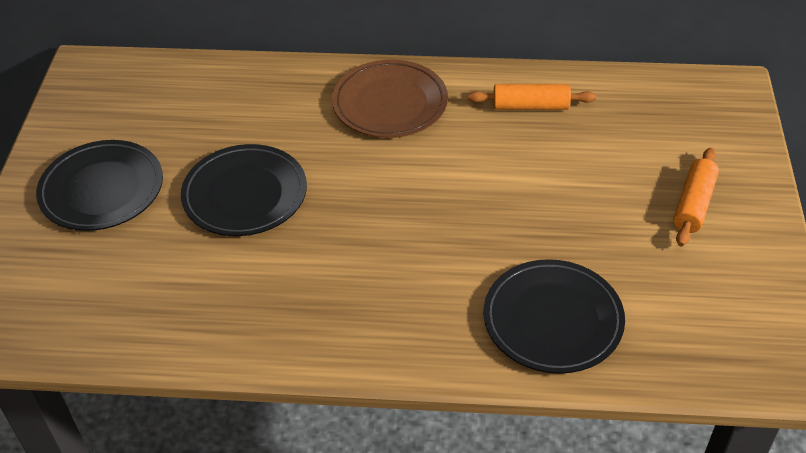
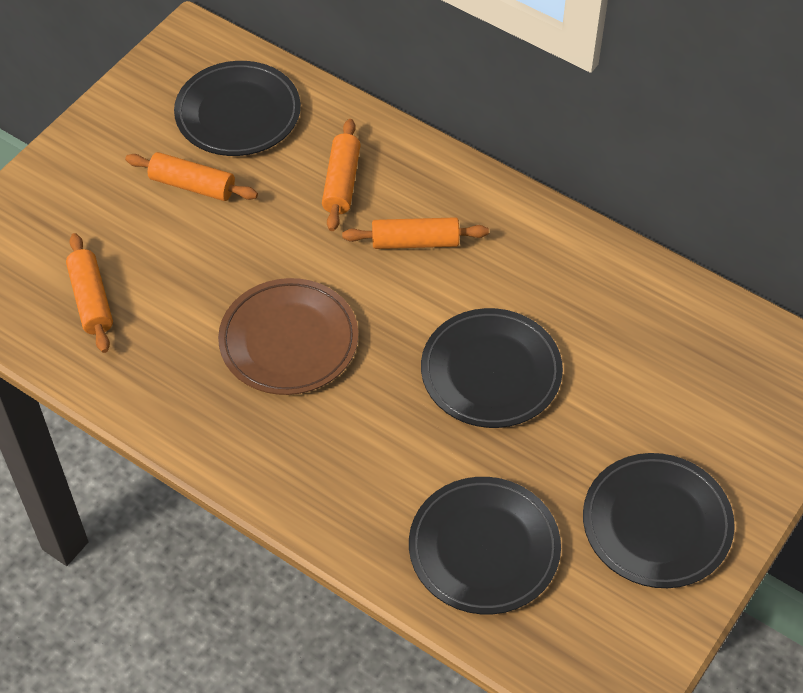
black plate: [36,140,163,231] [181,144,307,236] [483,259,625,374] = 3 -> [174,61,301,156] [409,477,561,614] [421,308,563,428] [583,453,735,588] = 4
orange rolling pin: [468,84,596,110] [673,148,719,246] = 2 -> [66,233,113,353] [125,152,258,201] [322,119,360,231] [342,217,489,249] = 4

